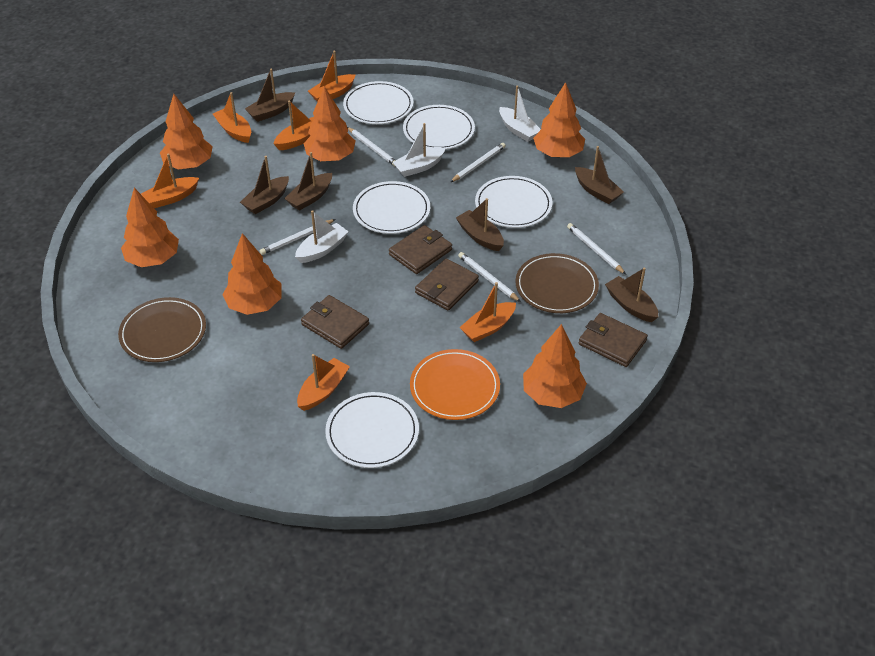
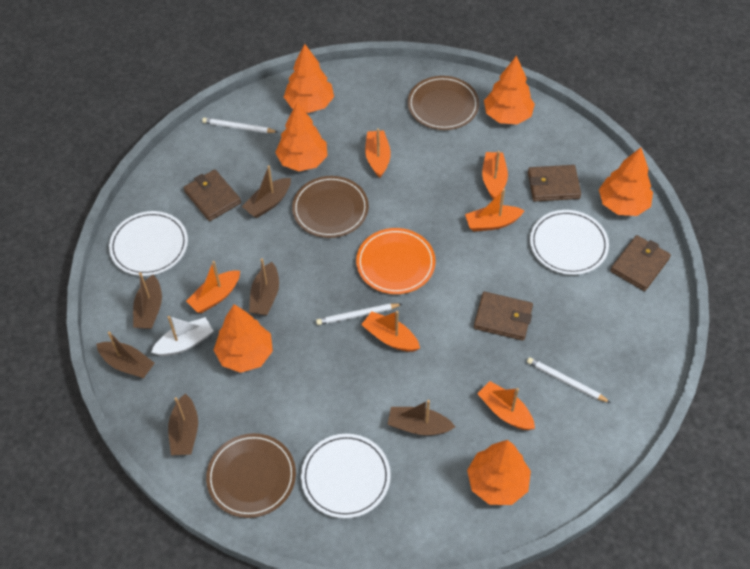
brown plate: [118,297,206,362] [515,253,599,313] = 2 -> [206,433,296,518] [292,176,369,238] [408,76,479,130] = 3
white boat: [295,210,349,263] [392,123,446,177] [499,85,541,142] = 3 -> [151,316,213,356] = 1
white pencil: [260,219,336,255] [347,127,396,166] [451,143,506,182] [458,252,521,302] [567,223,626,274] = 5 -> [202,118,278,133] [316,304,402,325] [527,357,611,403] = 3
white plate: [325,392,419,468] [343,81,414,124] [353,181,430,234] [403,105,475,150] [475,176,552,228] = 5 -> [109,211,188,276] [301,434,391,518] [530,210,609,275] = 3

